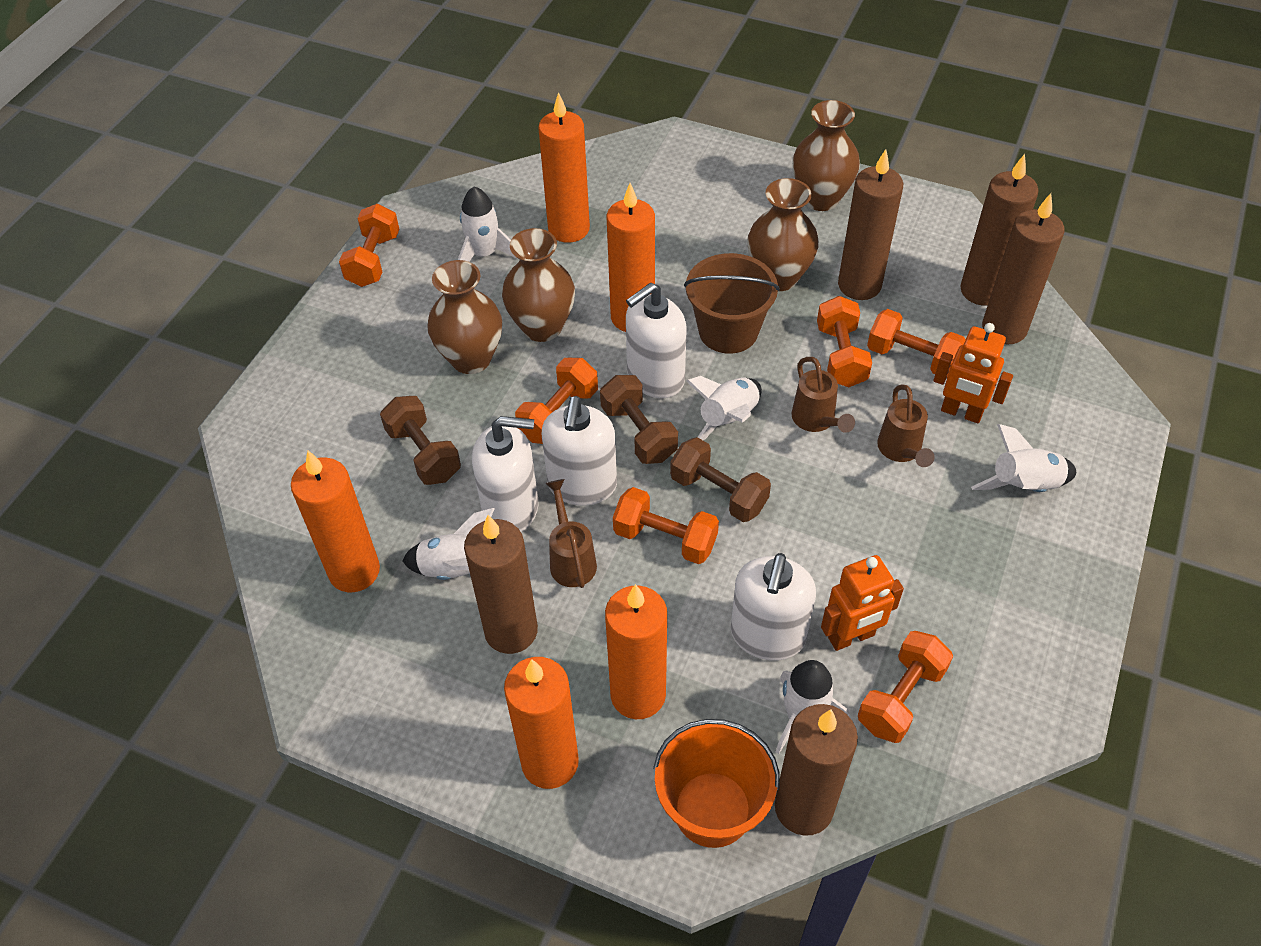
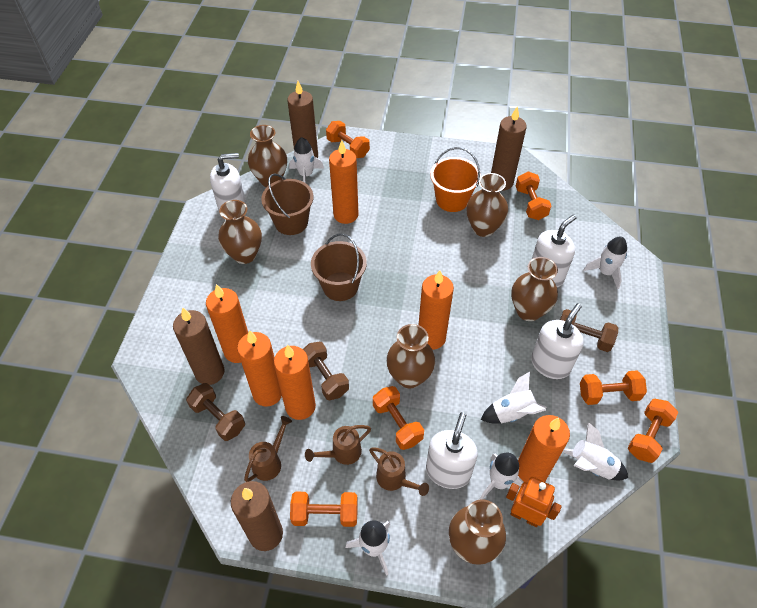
brown bucket: [684,253,780,354] = 1 -> [261,173,313,235] [311,234,367,301] = 2
brown candle: [464,515,538,654] [775,704,858,836] [838,149,903,300] [960,154,1039,306] [982,193,1065,344] = 5 -> [173,307,225,385] [231,481,283,551] [287,81,318,158] [491,107,527,191] = 4
brown vase: [427,260,502,374] [502,228,575,342] [747,178,819,291] [792,100,860,211] = 4 -> [218,200,262,264] [248,125,287,187] [386,324,435,389] [449,499,506,565] [466,173,508,237] [511,257,558,321] = 6
orange candle: [291,451,380,592] [504,657,579,789] [538,92,590,243] [605,584,667,719] [607,183,655,332] = 5 -> [206,284,248,363] [237,330,282,407] [274,344,316,420] [329,140,358,224] [419,270,454,350] [518,415,570,483] = 6
orange robot: [821,555,904,651] [934,323,1013,423] = 2 -> [506,477,562,527] = 1
white rocket: [402,508,495,580] [458,187,518,262] [686,376,762,441] [776,660,850,754] [971,424,1077,492] = 5 -> [289,137,324,183] [345,520,390,576] [480,453,524,500] [481,372,547,424] [563,422,628,480] [583,236,627,289] = 6

